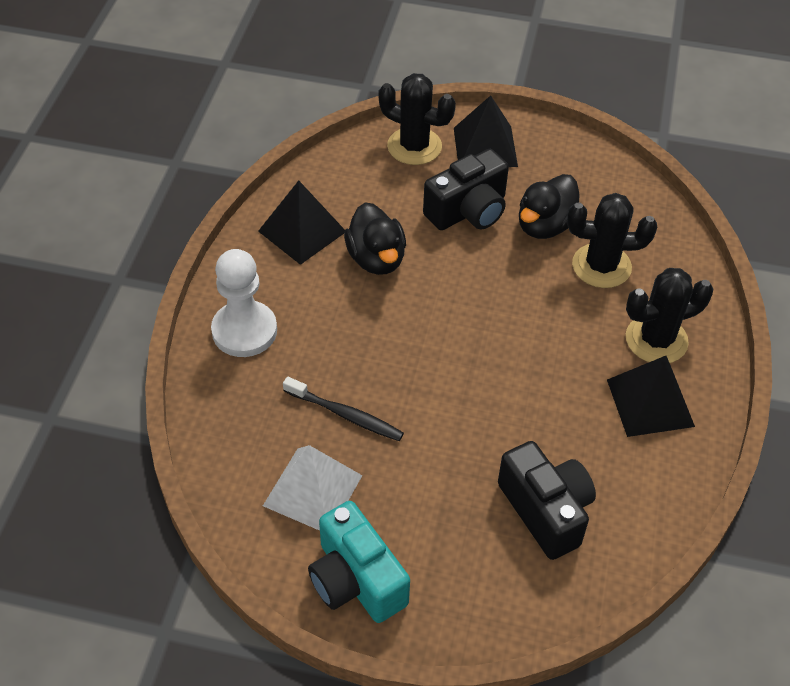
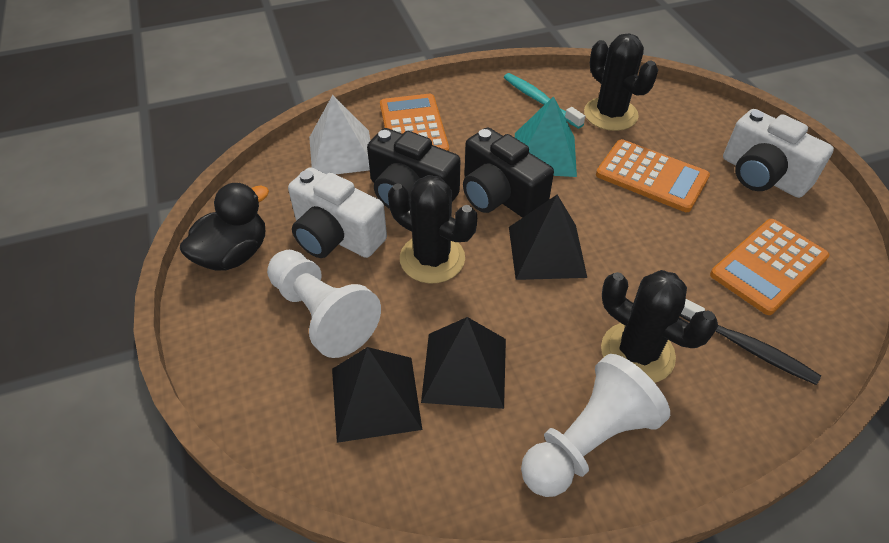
black duck: [344,202,406,275] [519,174,580,239] = 2 -> [180,183,269,271] = 1
orange calculator: none = 0 -> [380,94,449,151] [596,139,710,212] [710,219,830,315] = 3
turquoise camera: [308,501,410,623] = 1 -> none = 0
turquoise pyramid: none = 0 -> [515,96,577,177] = 1
turquoise toothbrush: none = 0 -> [504,73,585,129] = 1
white camera: none = 0 -> [288,167,387,258] [723,109,834,198] = 2
white pawn: [211,249,277,357] = 1 -> [267,250,381,358] [521,354,670,497] = 2

